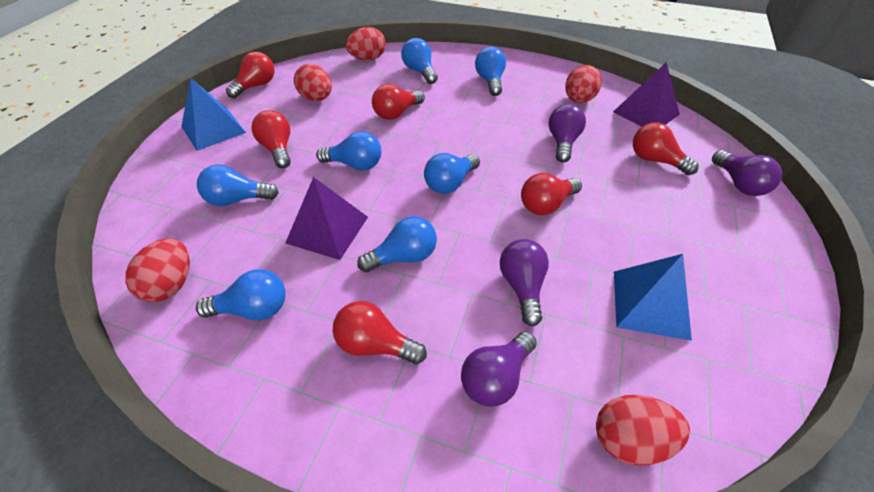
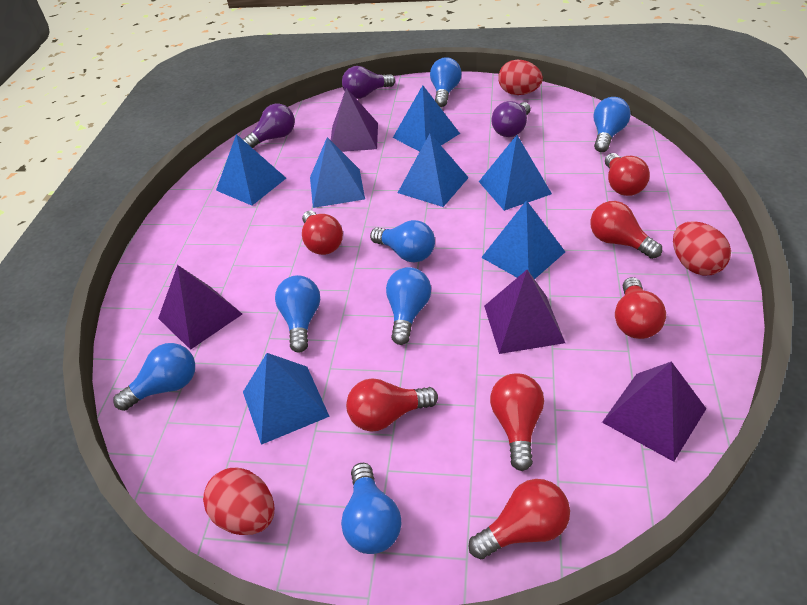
blue pyramid: [181,78,246,151] [614,254,692,341] = 2 -> [216,134,286,206] [243,353,330,445] [310,137,365,208] [393,85,460,152] [398,133,469,207] [479,135,552,211] [481,200,565,279] = 7
purple light bulb: [461,331,537,407] [500,239,549,327] [549,104,586,163] [712,150,782,196] = 4 -> [243,104,295,148] [342,66,395,99] [492,101,530,137] = 3
purple pyramid: [285,177,368,260] [613,62,680,127] = 2 -> [158,265,242,350] [331,88,378,152] [484,270,565,354] [602,361,706,462] = 4
red egg: [126,238,190,302] [294,64,332,101] [346,27,386,60] [565,65,602,103] [596,395,690,466] = 5 -> [203,468,274,535] [498,60,543,95] [673,221,731,276] = 3
red light bulb: [226,52,275,98] [251,110,291,168] [333,301,427,365] [372,84,425,120] [521,173,582,215] [633,123,699,175] = 6 -> [302,211,343,255] [346,378,438,432] [468,479,570,559] [490,373,544,471] [590,201,662,259] [605,153,650,196] [615,277,666,339] = 7

